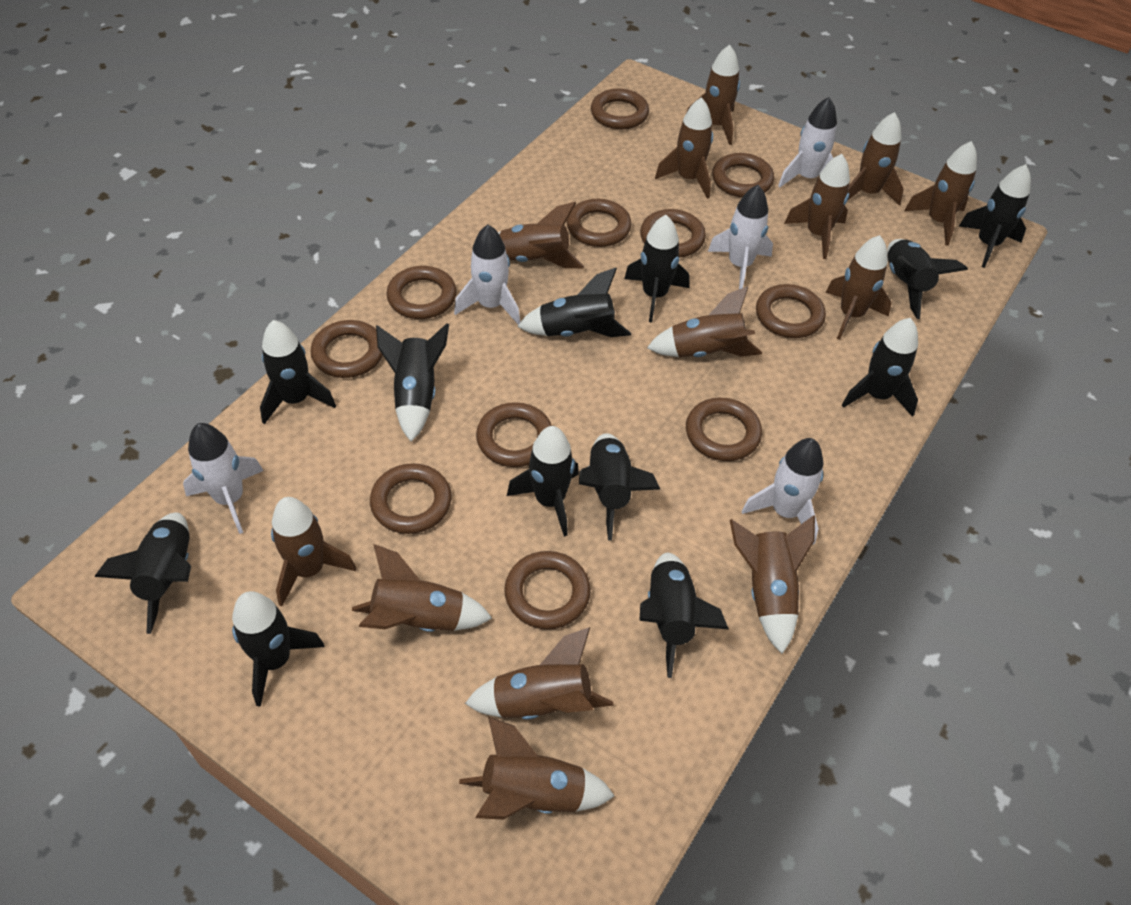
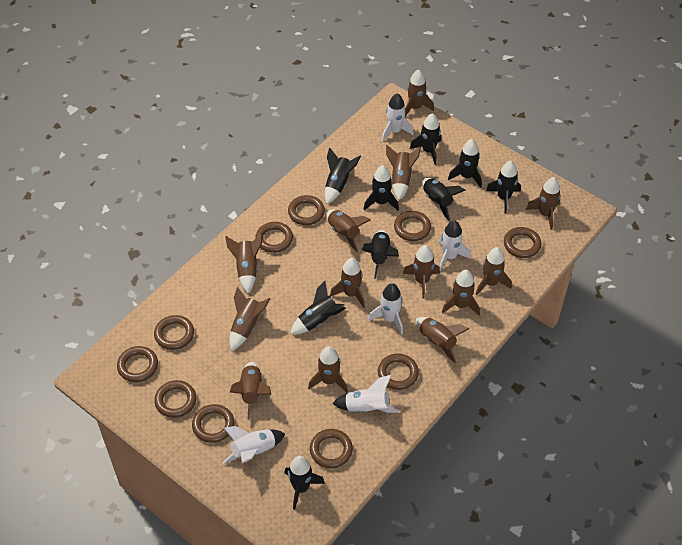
black rocket: [94,513,191,634] [232,591,325,707] [260,320,336,424] [376,323,449,442] [507,426,579,537] [517,268,631,337] [579,433,661,541] [624,215,690,323] [639,553,729,678] [842,318,918,417] [887,239,968,319] [959,164,1031,268] = 12 -> [284,456,325,510] [290,281,346,334] [325,147,361,204] [362,230,399,279] [363,165,399,211] [410,113,441,165] [422,178,466,221] [448,139,482,188] [486,161,521,213] = 9
brown ring: [310,320,383,378] [370,463,452,534] [387,266,457,319] [476,402,552,467] [504,551,591,629] [566,199,631,247] [591,89,649,129] [640,209,706,258] [686,397,762,461] [712,153,774,197] [756,284,826,338] = 11 -> [117,346,158,382] [154,315,194,350] [154,380,196,418] [192,404,235,443] [255,222,293,253] [288,195,325,225] [310,429,353,468] [378,354,419,390] [394,211,431,241] [504,227,542,258] = 10

